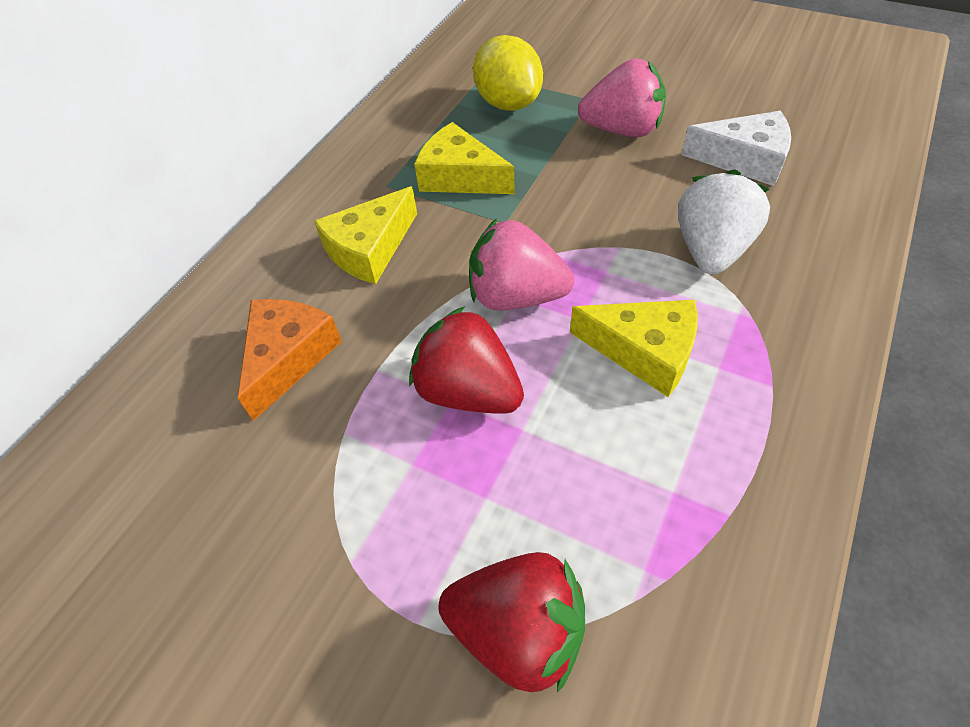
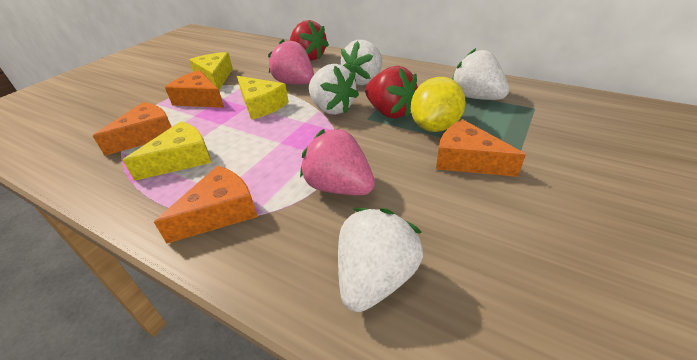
orange cheese: [238,299,342,421] = 1 -> [93,102,172,156] [154,166,258,244] [165,70,224,108] [436,119,526,177] = 4
white cheese: [681,111,791,186] = 1 -> none = 0
white strawberry: [678,169,770,274] = 1 -> [309,64,359,115] [338,208,423,312] [341,40,382,85] [452,48,509,100] = 4

